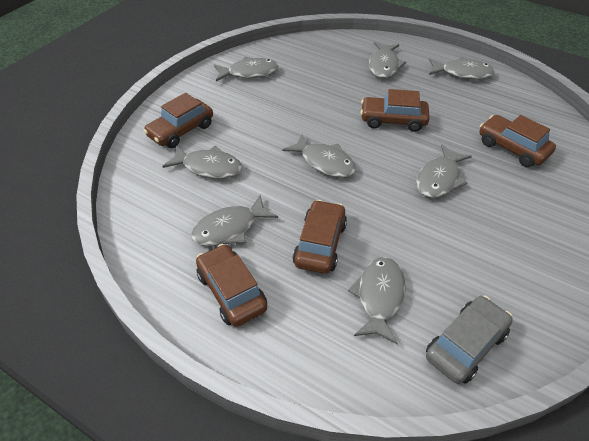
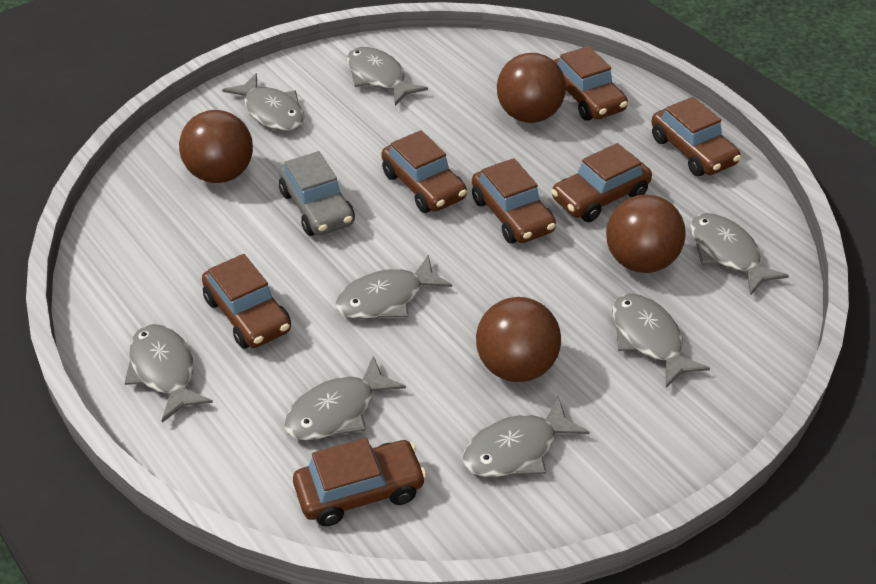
brown ball: none = 0 -> [179,110,253,183] [476,297,561,382] [497,53,566,123] [606,195,686,273] = 4
brown car: [143,93,213,148] [196,244,267,327] [293,200,347,274] [360,89,430,132] [479,115,556,167] = 5 -> [202,254,291,349] [293,438,426,526] [381,130,467,213] [472,158,556,244] [551,143,652,222] [553,46,628,121] [651,97,741,176] = 7

